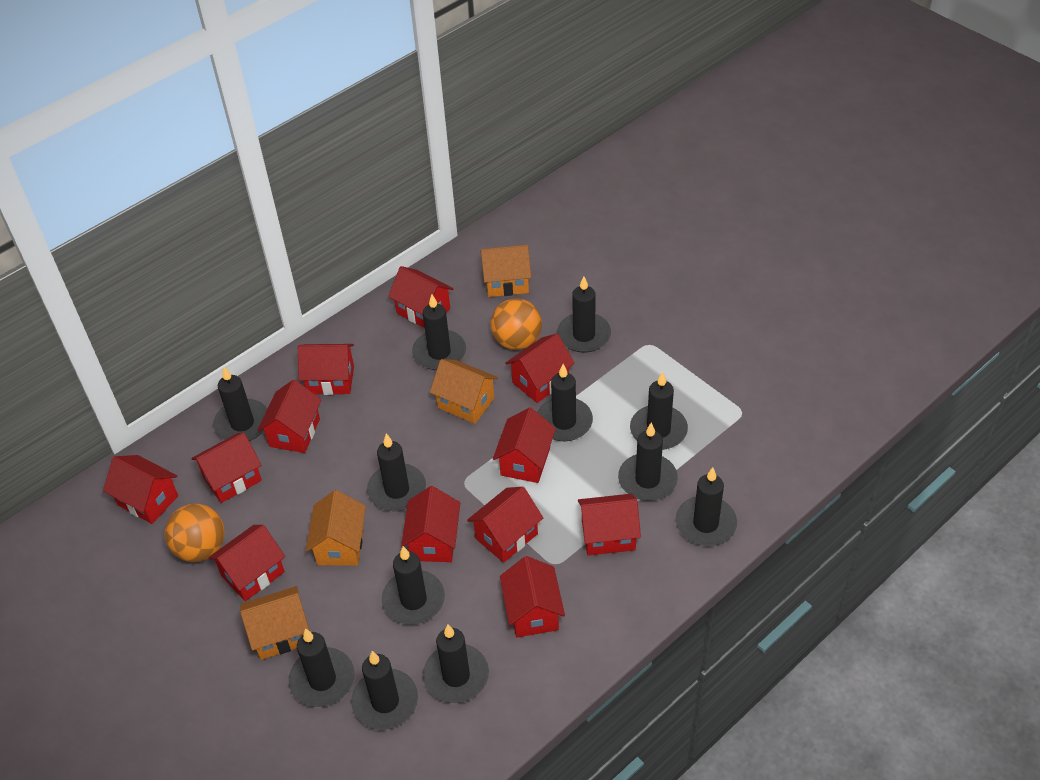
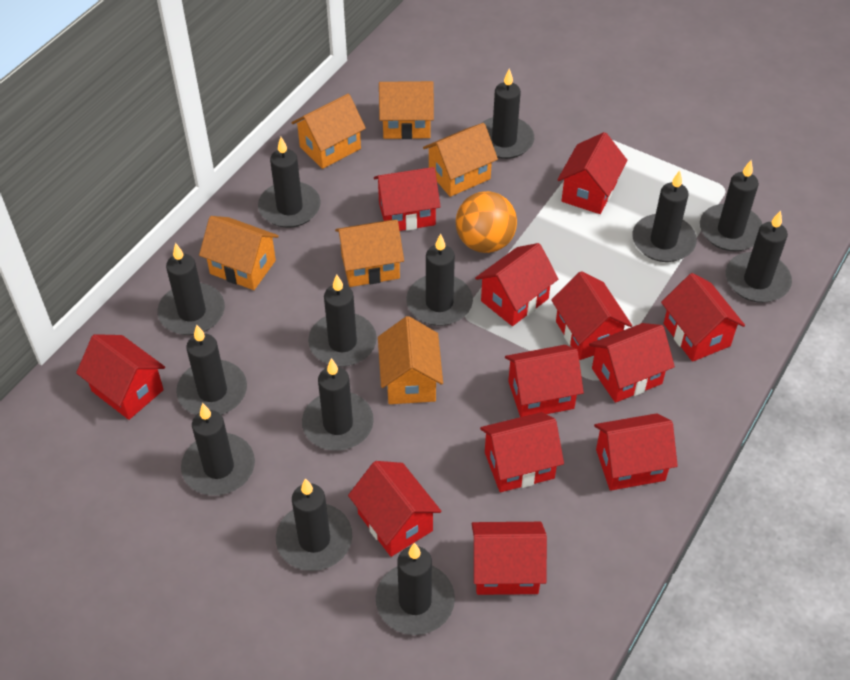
black candle: [213,367,267,441] [289,628,355,707] [351,651,418,730] [367,434,426,511] [382,546,445,625] [412,294,466,370] [423,624,489,703] [537,364,593,441] [557,276,611,353] [618,423,678,501] [630,372,688,450] [675,467,737,546] = 12 -> [158,243,225,335] [176,325,247,415] [181,403,255,495] [258,137,321,228] [276,478,352,571] [302,358,374,451] [308,274,377,367] [376,543,455,635] [406,233,473,326] [482,69,534,159] [633,171,697,262] [700,160,763,251] [726,210,792,303] = 13
orange ball: [165,504,225,562] [491,298,542,350] = 2 -> [456,191,517,253] = 1
orange house: [240,586,310,660] [306,490,366,566] [430,359,498,424] [481,245,531,297] = 4 -> [199,216,279,290] [292,94,366,169] [335,220,404,287] [378,316,443,404] [379,81,434,139] [423,123,498,197] = 6

